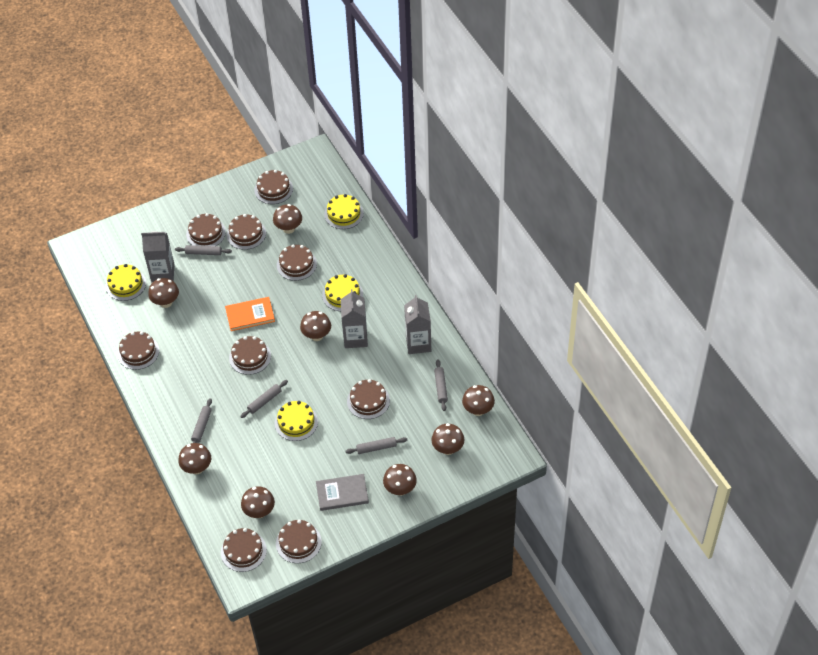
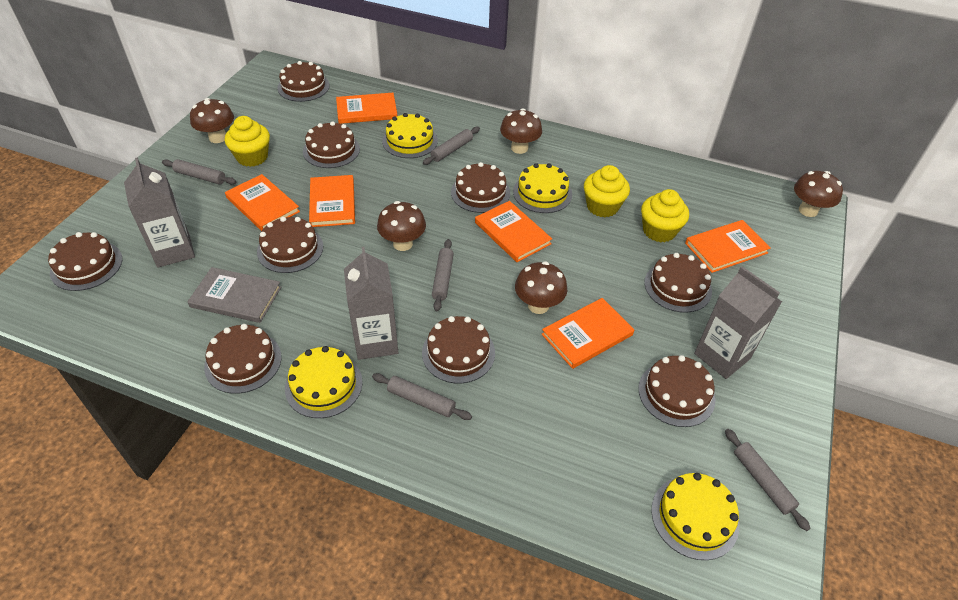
brown mushroom: [148,278,179,308] [178,443,211,474] [241,486,275,518] [273,204,302,234] [300,311,331,341] [383,464,417,496] [431,423,464,455] [462,385,495,416] = 8 -> [190,98,234,143] [377,201,426,251] [500,108,542,154] [515,261,567,314] [794,171,843,217] = 5
orange book: [225,297,275,331] = 1 -> [225,174,300,231] [309,175,355,227] [336,93,397,124] [475,201,552,262] [542,298,634,369] [685,220,770,273] = 6
yellow cupcake: none = 0 -> [225,116,270,167] [584,165,630,217] [641,189,689,242] = 3

